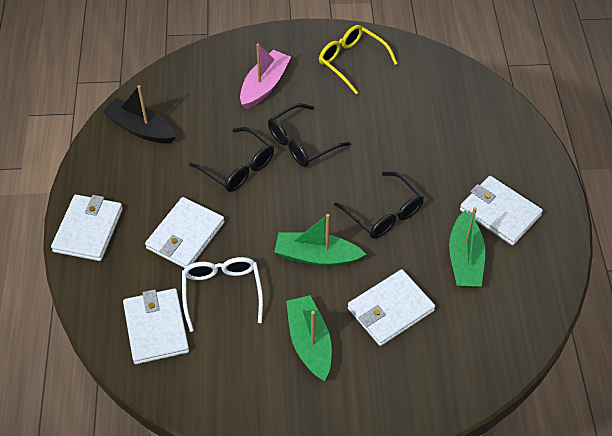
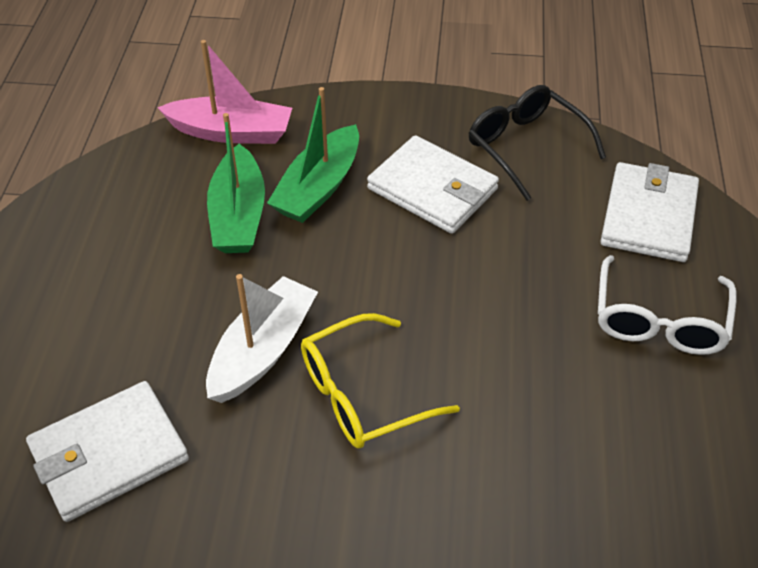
black boat: [103,85,176,144] = 1 -> none = 0
black glasses: [189,127,274,192] [268,103,350,167] [334,172,424,239] = 3 -> [469,85,606,201] = 1
green boat: [274,214,366,267] [286,295,332,381] [449,207,485,287] = 3 -> [207,113,265,253] [267,87,359,223] = 2
white boat: none = 0 -> [206,274,318,403] = 1
white wallet: [51,195,123,261] [123,288,189,364] [145,197,225,268] [348,269,435,346] [460,176,543,245] = 5 -> [26,381,189,522] [367,135,499,234] [600,162,699,262] = 3

